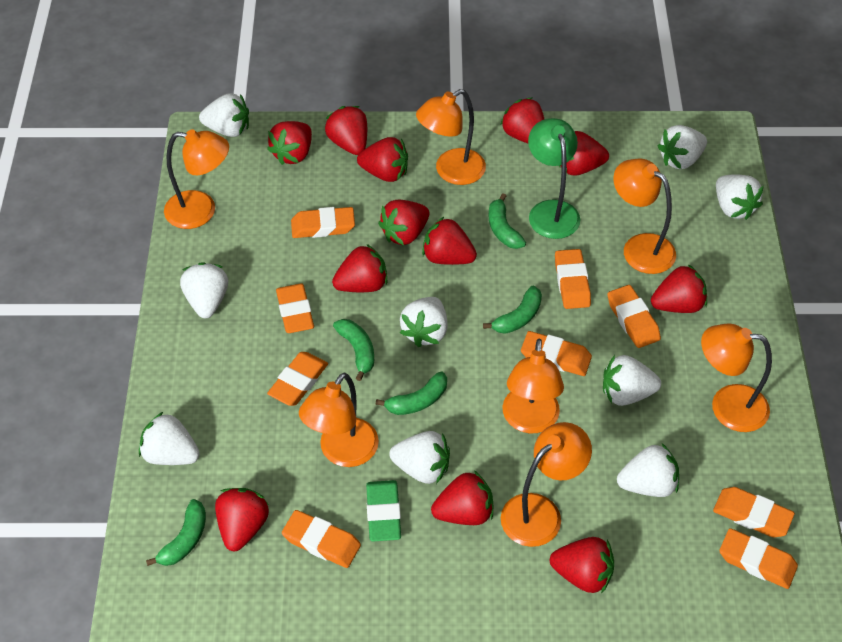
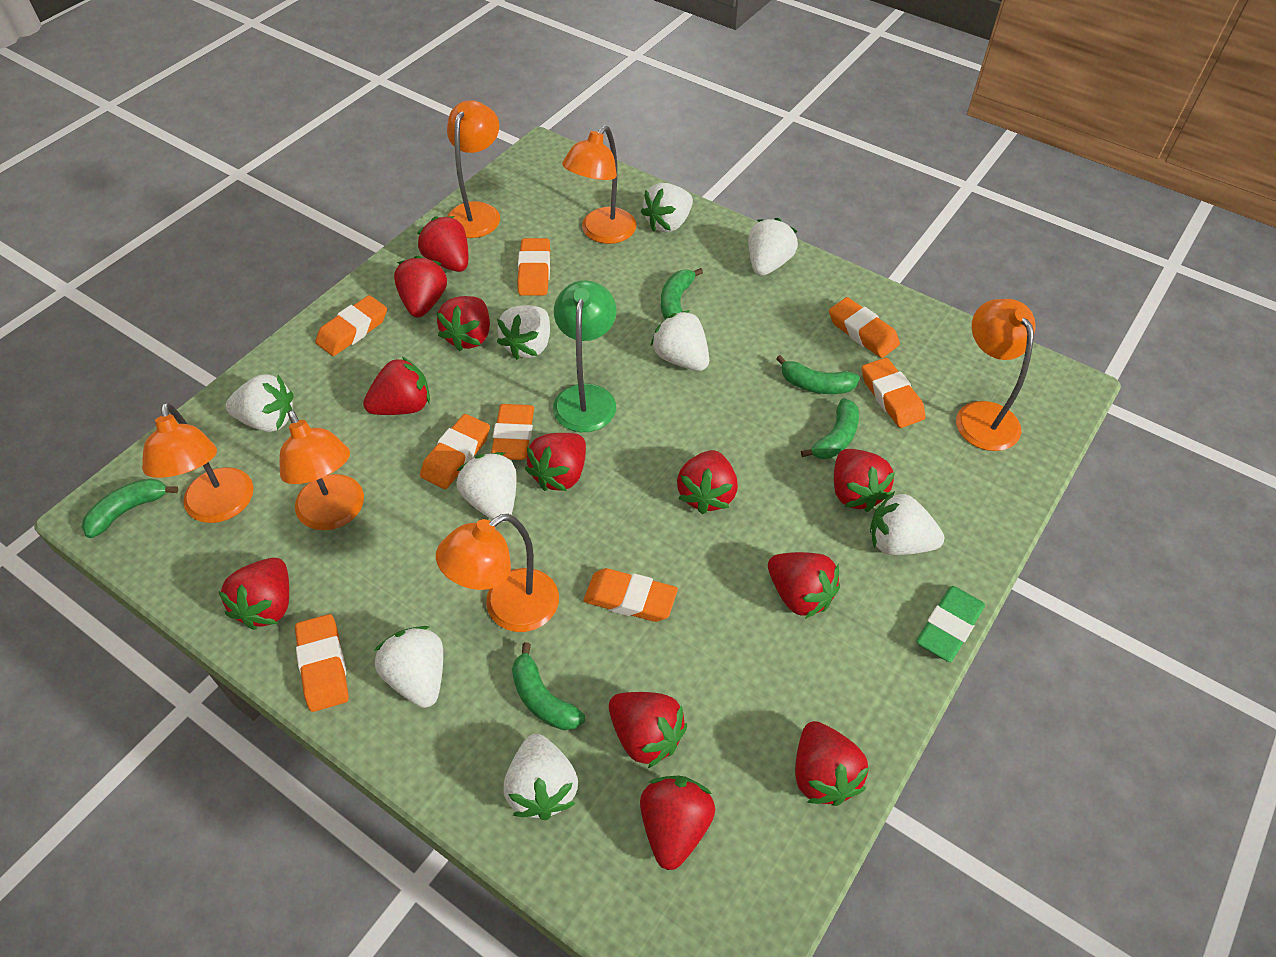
orange eraser: [267,352,328,406] [276,284,314,333] [282,510,361,568] [291,207,355,238] [521,331,592,376] [555,249,591,309] [607,285,661,348] [713,487,795,537] [720,528,798,589] = 9 -> [295,614,349,712] [315,295,387,356] [420,414,490,489] [491,404,534,460] [517,238,550,295] [584,568,678,622] [829,297,900,358] [862,358,926,428] = 8
orange lamp: [164,129,229,229] [299,373,379,467] [416,89,486,185] [501,422,592,547] [502,339,564,433] [613,158,676,274] [701,323,772,432] = 7 -> [142,402,253,523] [279,410,364,531] [436,514,559,632] [447,100,500,238] [562,125,636,244] [956,299,1035,451] = 6

